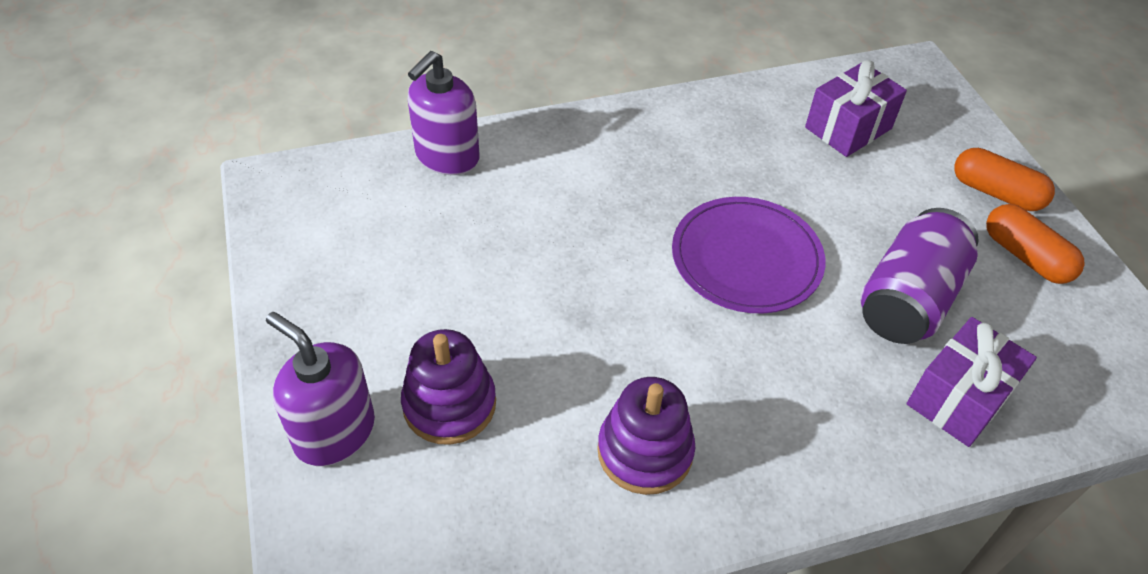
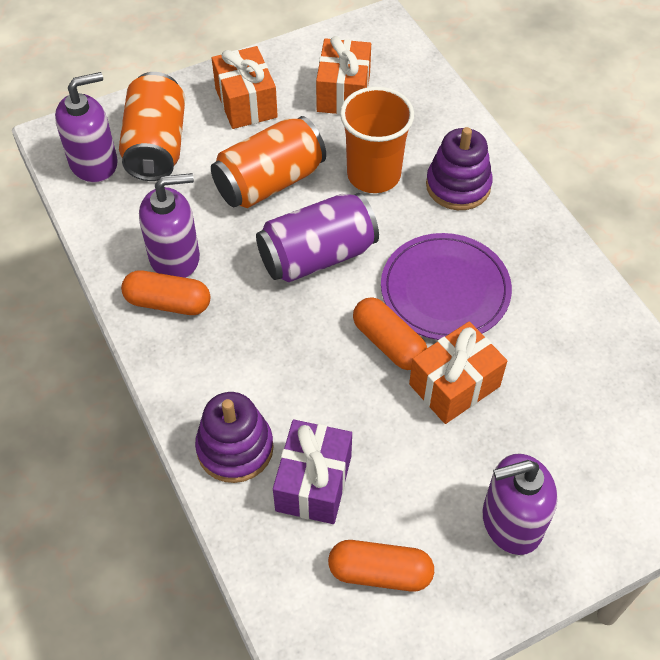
orange can: none = 0 -> [119,72,185,181] [211,116,326,208] = 2
orange capsule: [954,148,1055,211] [986,204,1085,284] = 2 -> [121,270,210,315] [328,540,434,592] [353,298,427,370] = 3
orange cup: none = 0 -> [340,87,414,193] = 1
orange gift: none = 0 -> [212,46,278,129] [316,36,371,114] [409,321,507,424] = 3
purple gift: [805,60,907,157] [907,317,1037,447] = 2 -> [273,420,352,524] = 1
purple soap dispenser: [266,312,375,466] [408,51,479,175] = 2 -> [55,72,118,183] [139,173,200,278] [483,454,558,555] = 3

